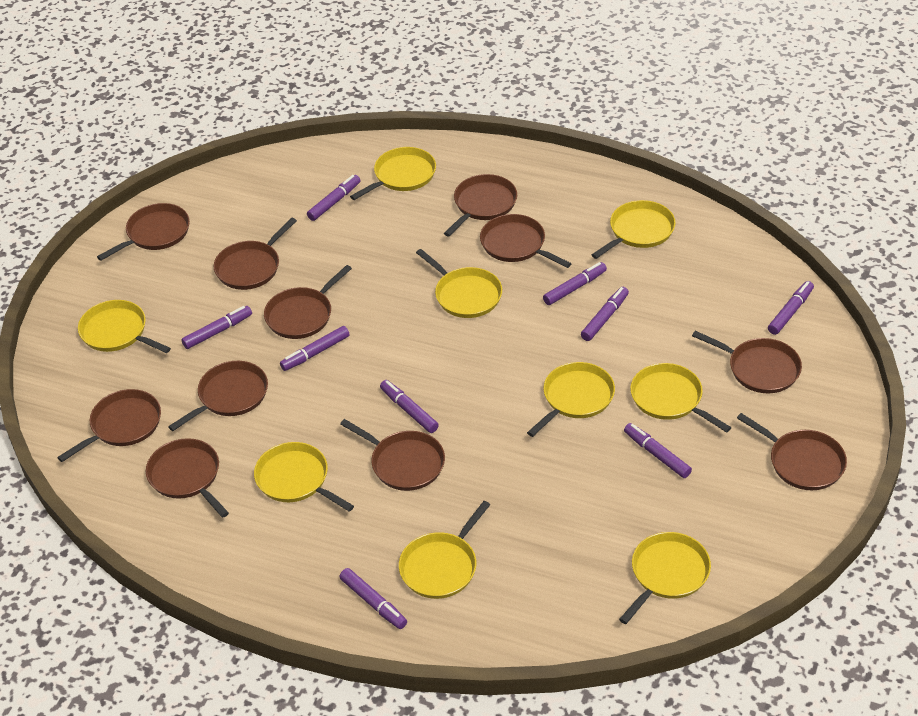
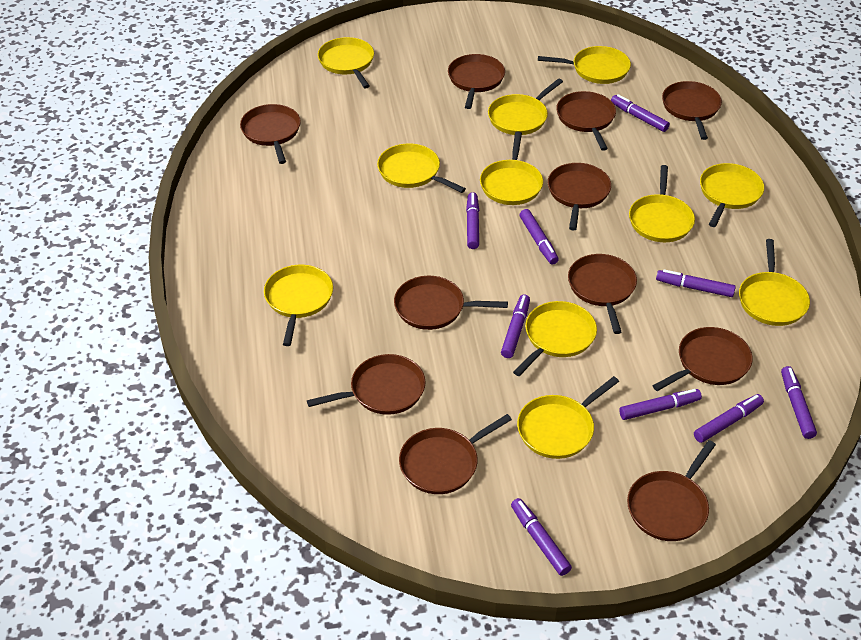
yellow pan: [78,300,171,353] [254,442,354,512] [350,147,436,200] [399,501,490,599] [416,249,502,318] [527,362,615,437] [592,200,676,259] [619,532,711,624] [630,363,732,433] = 9 -> [264,265,333,346] [318,37,374,88] [377,143,466,193] [480,132,543,205] [488,78,563,135] [513,301,597,376] [517,376,619,459] [538,46,631,84] [629,165,695,242] [700,163,764,227] [739,239,810,326] = 11

